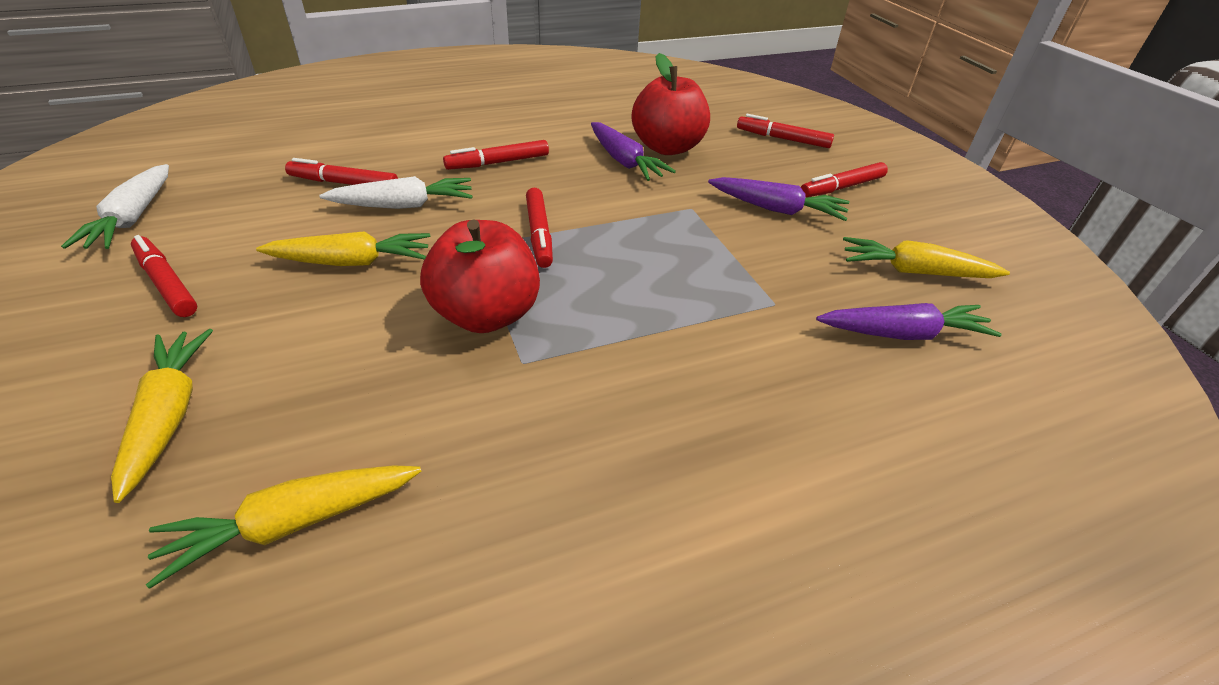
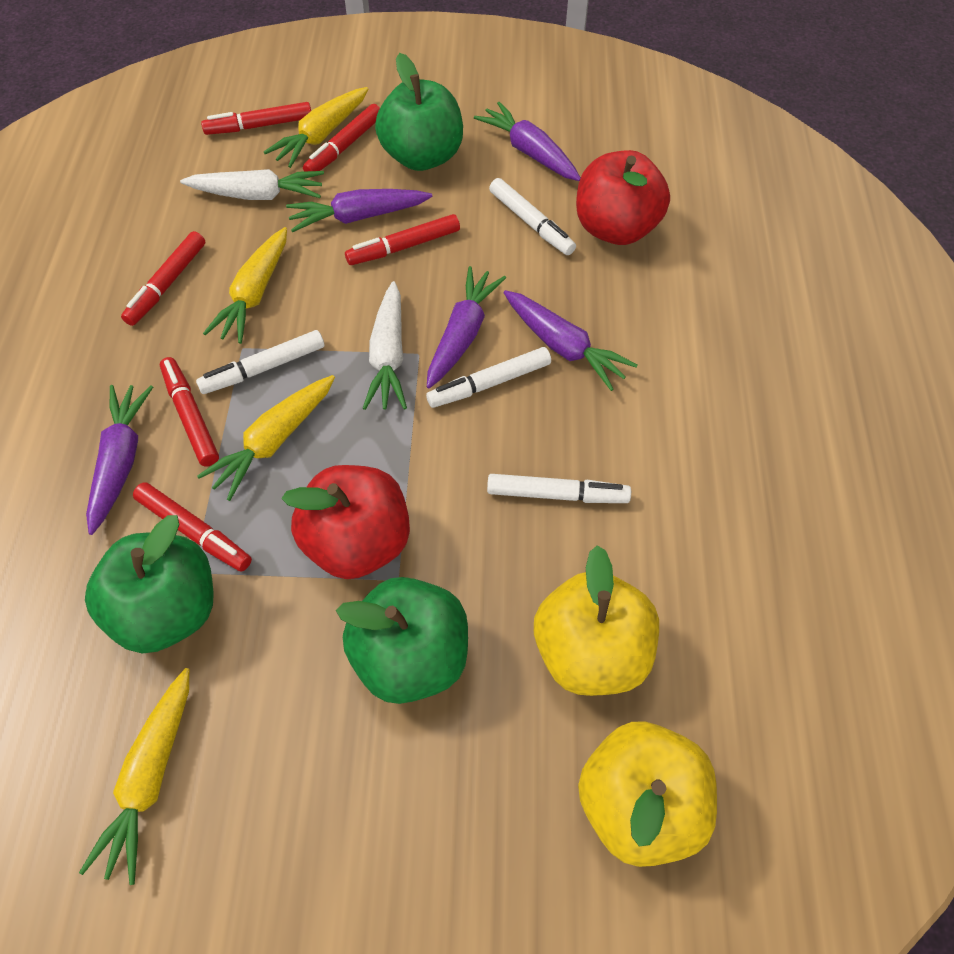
green apple: none = 0 -> [85,515,214,653] [336,577,468,704] [375,53,463,171] = 3
purple carrot: [591,122,676,181] [708,177,850,221] [816,303,1002,340] = 3 -> [86,385,153,535] [286,189,432,233] [427,266,506,388] [474,102,581,181] [504,290,638,391] = 5
white marker: none = 0 -> [196,330,324,394] [426,347,551,408] [487,474,631,503] [489,178,576,255] = 4
yellow apple: none = 0 -> [534,545,659,696] [578,722,717,867] = 2

